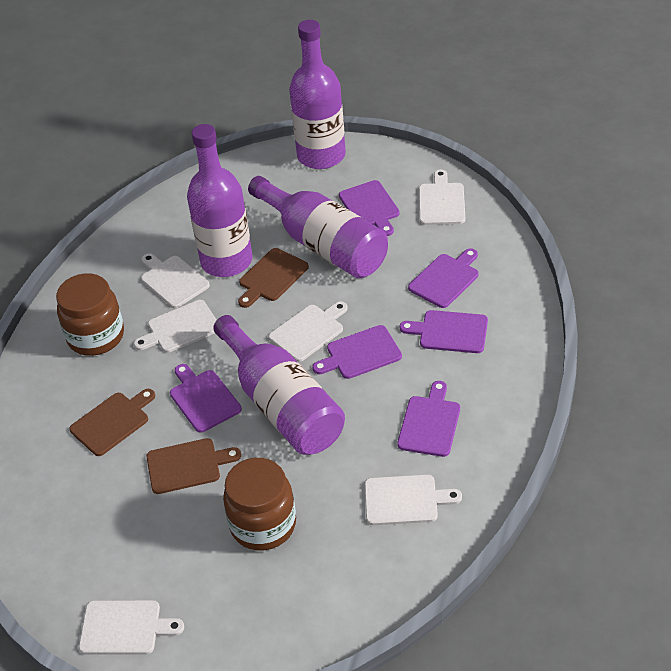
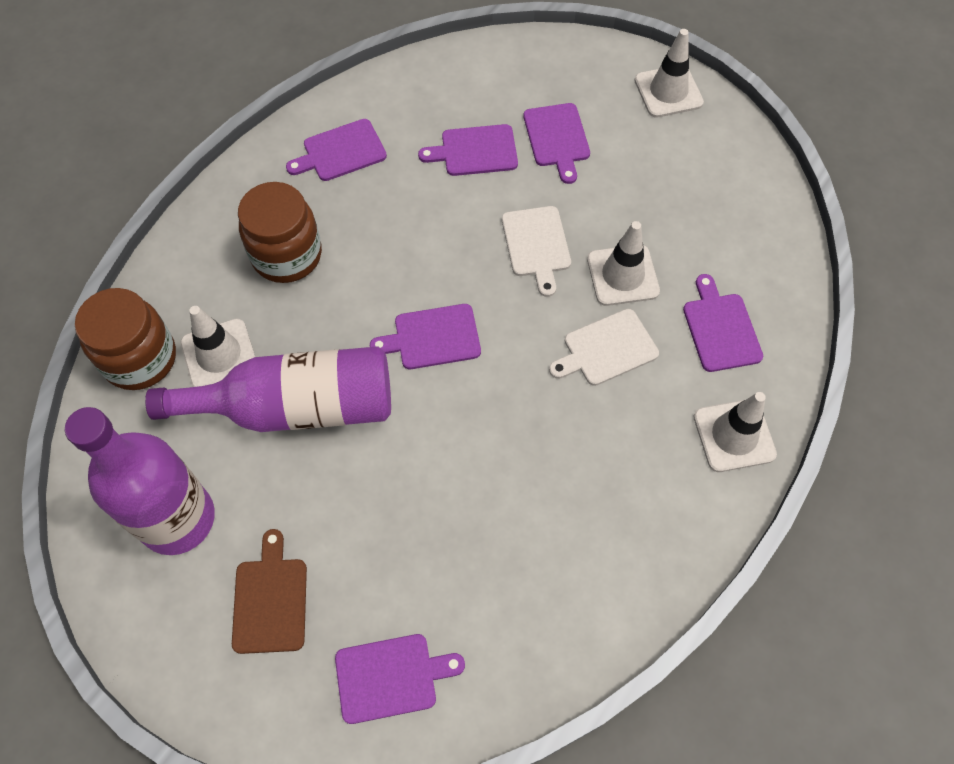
brown cutting board: [69,389,155,456] [146,438,241,494] [238,248,309,308] = 3 -> [232,529,307,654] = 1
purple bottle: [187,124,252,277] [213,315,345,455] [248,176,388,278] [289,20,346,169] = 4 -> [65,407,215,555] [145,346,391,432] = 2
white cutting board: [79,600,184,655] [133,300,217,353] [141,253,210,308] [269,301,348,362] [364,475,462,525] [419,170,465,225] = 6 -> [502,206,571,297] [549,309,659,386] = 2
white traffic cone: none = 0 -> [180,306,255,387] [587,221,660,306] [635,29,704,118] [694,392,777,472] = 4

